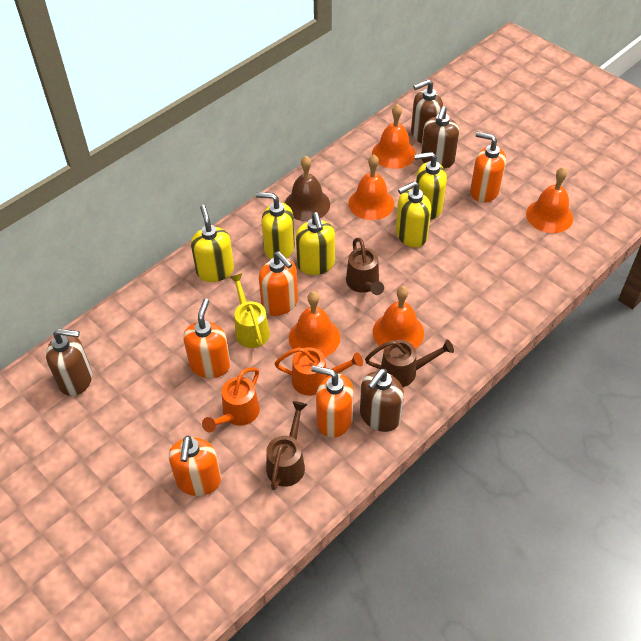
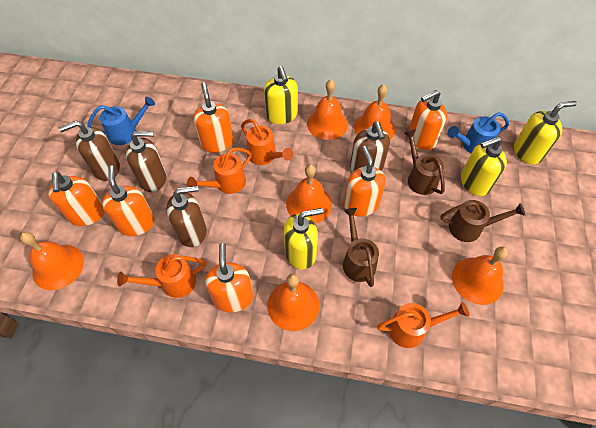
blue watering can: none = 0 -> [87,96,155,145] [448,112,509,153] = 2
brown bell: [285,156,330,221] = 1 -> none = 0
orange bell: [289,291,340,357] [349,155,394,220] [372,104,416,169] [373,286,424,349] [526,167,573,233] = 5 -> [20,232,84,290] [267,273,319,331] [286,164,332,223] [307,80,348,140] [354,84,395,140] [452,246,508,305] = 6
orange soap dispenser: [169,436,221,496] [183,299,230,378] [259,251,298,316] [311,365,354,438] [470,132,506,203] = 5 -> [48,172,105,226] [102,166,155,236] [194,82,234,153] [205,243,254,312] [344,146,386,217] [409,90,447,150] = 6
orange watering can: [202,367,260,432] [275,347,363,396] = 2 -> [117,254,207,298] [187,147,252,194] [241,119,293,165] [377,302,469,348] = 4
yellow soap dispenser: [191,205,234,282] [255,192,295,259] [296,212,335,275] [396,181,431,247] [414,152,447,219] = 5 -> [264,66,298,124] [284,208,323,269] [461,137,507,196] [514,101,577,165] = 4
yellow watering can: [230,273,270,348] = 1 -> none = 0

